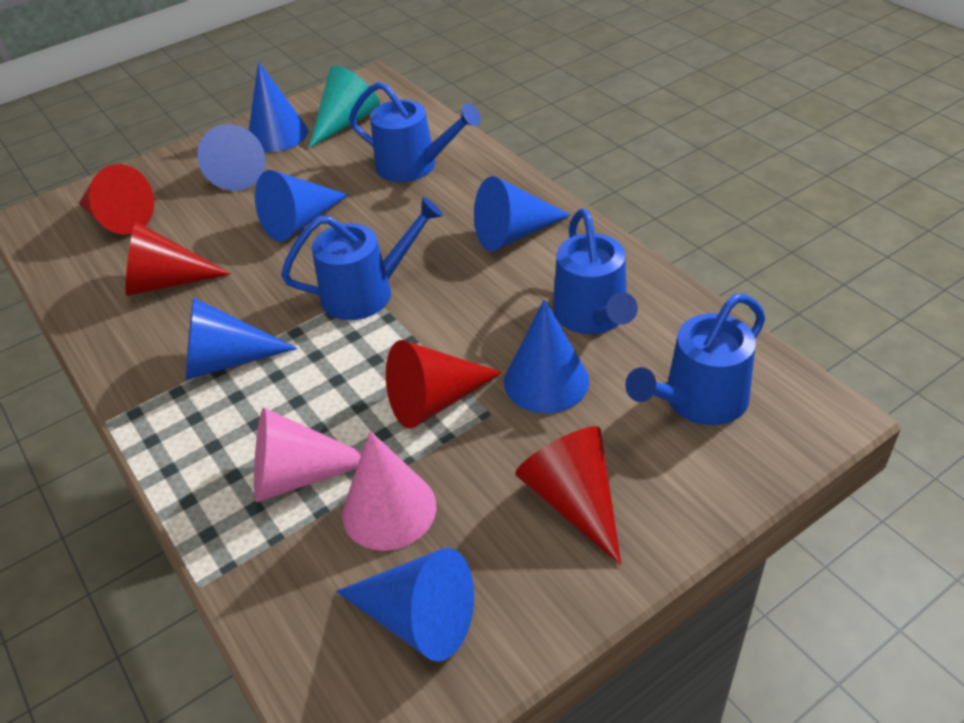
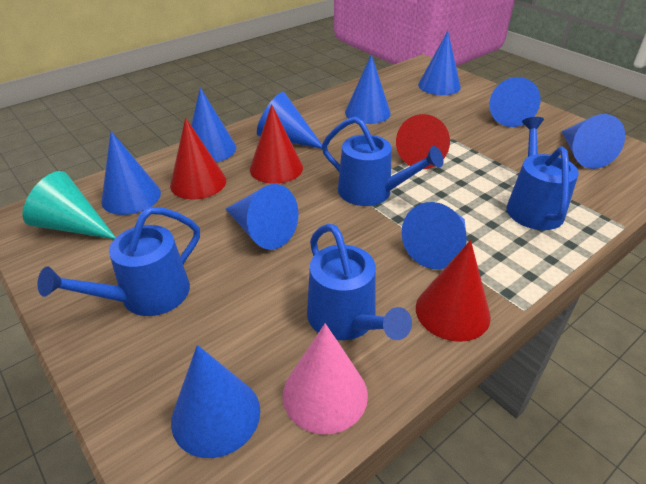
blue cone: [186,298,297,380] [197,124,265,191] [249,62,308,152] [255,170,348,242] [336,548,474,661] [474,176,571,251] [504,299,589,413] = 7 -> [101,131,161,215] [171,345,260,458] [191,87,236,162] [226,184,298,250] [257,92,322,149] [345,54,391,124] [402,202,467,269] [418,31,461,95] [489,77,541,127] [562,114,625,169] = 10
pink cone: [254,408,362,502] [342,431,437,551] = 2 -> [283,323,368,434] = 1

